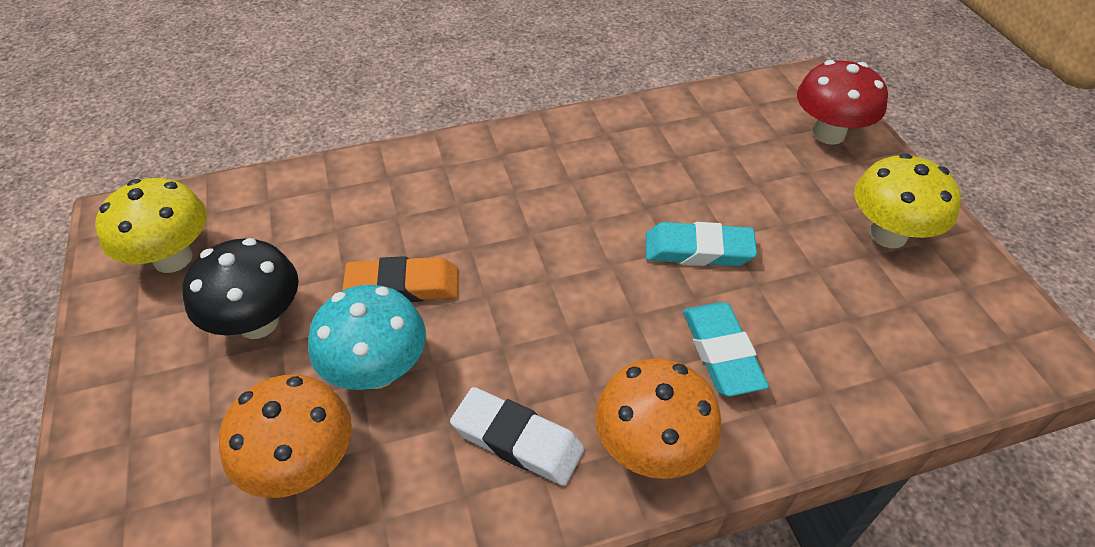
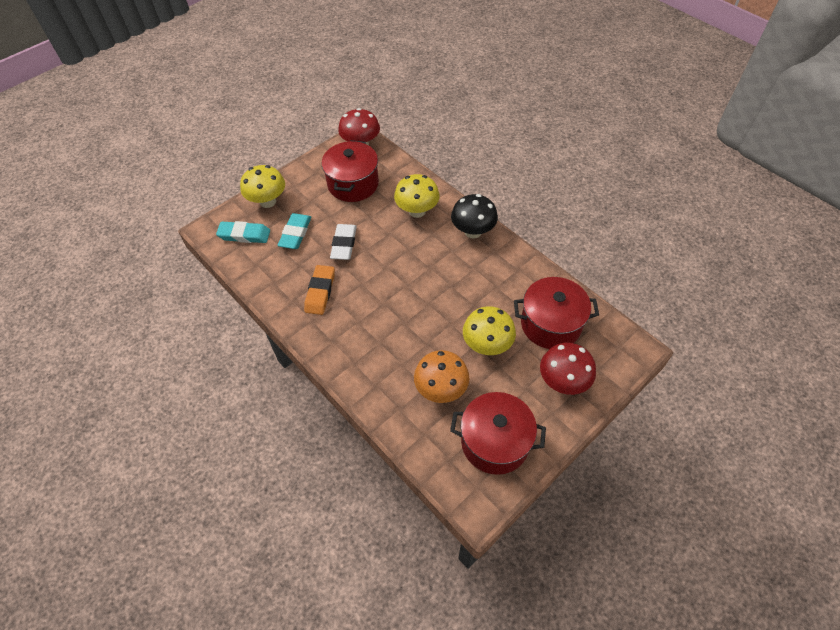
orange mushroom: [219,374,352,498] [595,358,722,479] = 2 -> [414,350,469,403] = 1
red mushroom: [797,60,888,145] = 1 -> [338,108,380,145] [540,343,596,395] = 2
red pot: none = 0 -> [322,140,379,202] [450,392,546,475] [514,277,599,349] = 3
turquoise mushroom: [308,285,426,390] = 1 -> none = 0
yellow mushroom: [95,178,207,273] [854,153,961,248] = 2 -> [240,165,285,208] [394,174,440,218] [463,306,516,355] = 3

